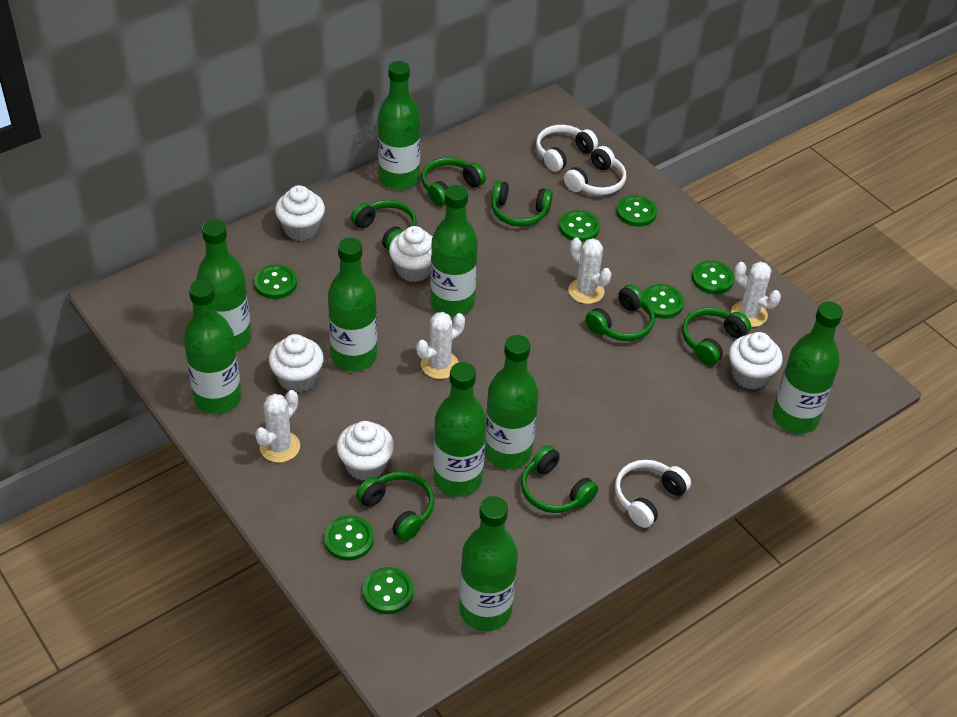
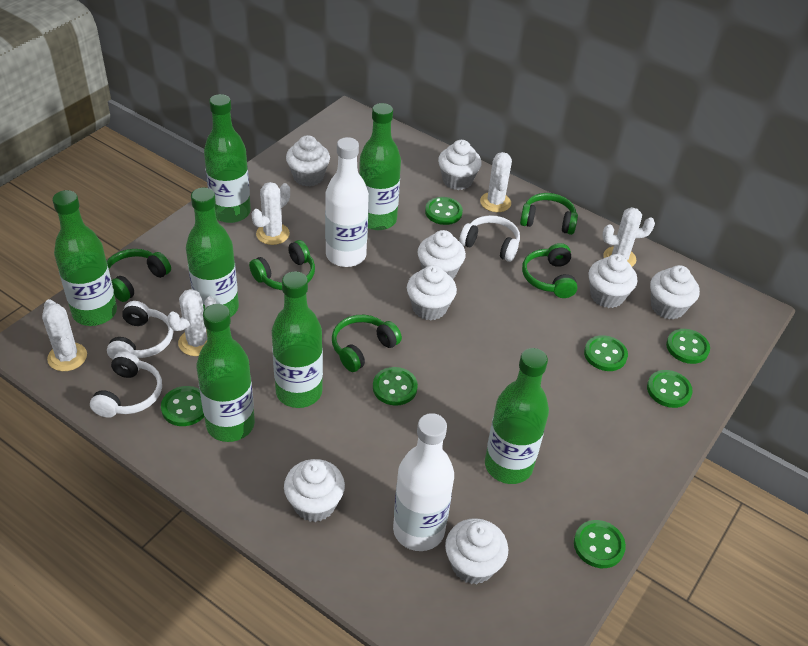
green bottle: [184,279,241,414] [196,219,252,351] [328,238,377,371] [378,61,421,190] [430,185,478,317] [433,362,486,497] [459,496,518,631] [485,335,539,469] [773,301,843,434] = 9 -> [52,190,117,326] [186,188,239,317] [196,304,255,442] [204,94,251,223] [272,271,323,408] [359,103,401,230] [485,348,549,484] = 7
green headphones: [351,200,417,250] [356,471,434,541] [422,157,486,206] [492,180,553,227] [521,445,598,513] [585,284,655,341] [682,307,751,366] = 7 -> [107,249,171,302] [249,240,315,290] [332,315,402,372] [520,193,578,235] [522,243,577,298] = 5
white bottle: none = 0 -> [325,137,369,267] [393,413,454,551] = 2
white cactus: [255,390,300,463] [417,312,465,379] [568,238,611,304] [731,262,781,327] = 4 -> [42,299,87,371] [167,289,216,356] [251,182,290,245] [480,152,512,212] [602,207,655,267] = 5
white cupcake: [269,334,324,393] [275,185,325,241] [337,421,394,481] [389,226,433,282] [729,332,783,390] = 5 -> [284,459,345,522] [286,135,330,186] [407,265,457,320] [417,230,466,279] [438,140,482,190] [445,518,508,584] [588,254,637,308] [650,265,700,320] = 8

